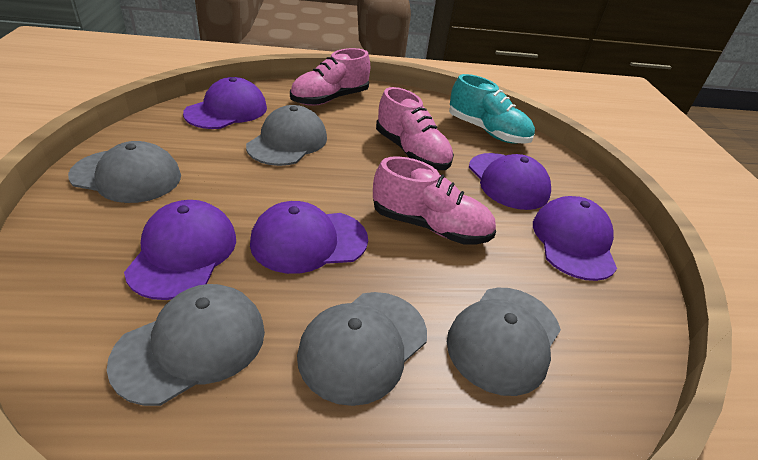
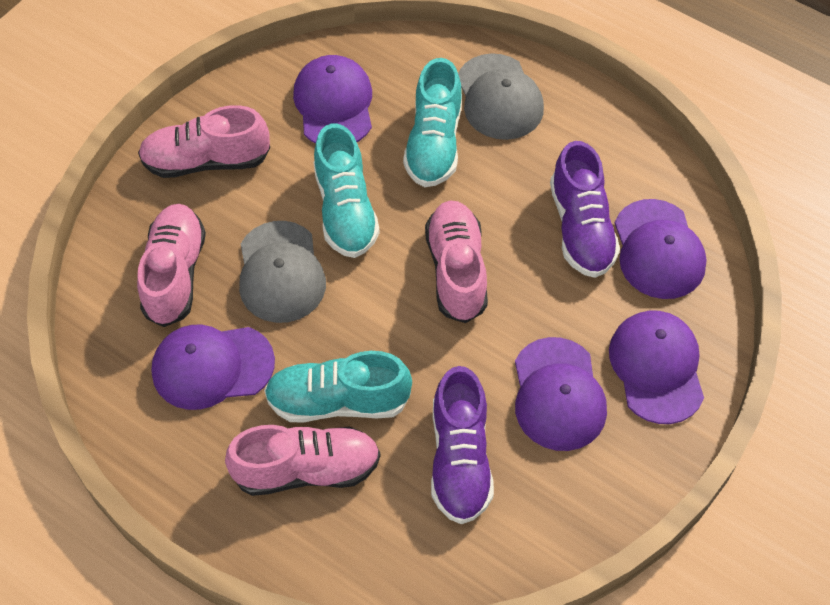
grey cap: [68,141,181,203] [107,284,265,406] [246,105,327,166] [297,292,427,406] [447,288,561,396] = 5 -> [239,221,326,323] [458,53,544,140] = 2
pink shoe: [290,48,370,106] [373,156,496,245] [376,87,454,170] = 3 -> [137,204,206,327] [138,105,270,178] [225,425,380,496] [425,201,488,323] = 4
purple shoe: none = 0 -> [431,366,494,524] [550,141,620,278] = 2
turquoise shoe: [449,74,535,144] = 1 -> [264,351,412,423] [314,123,380,258] [403,58,462,187] = 3

